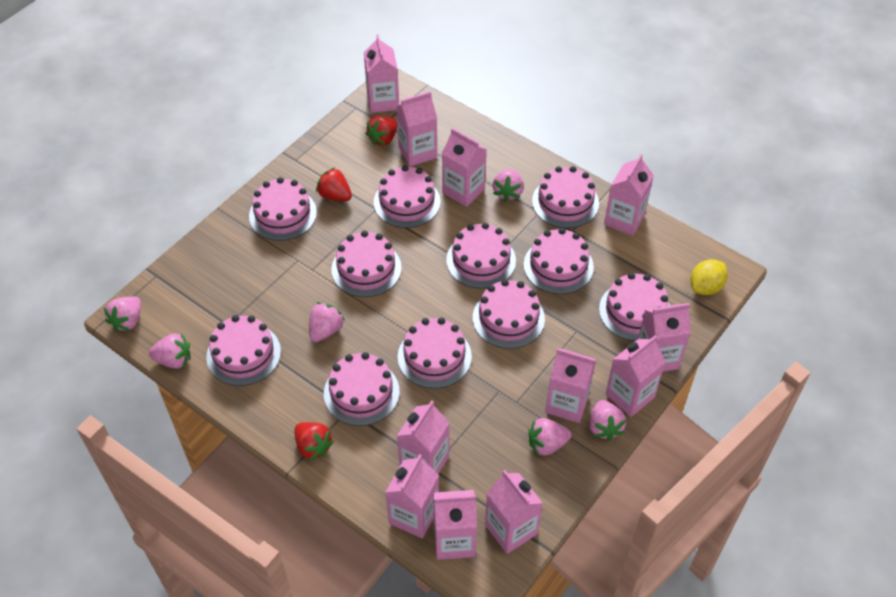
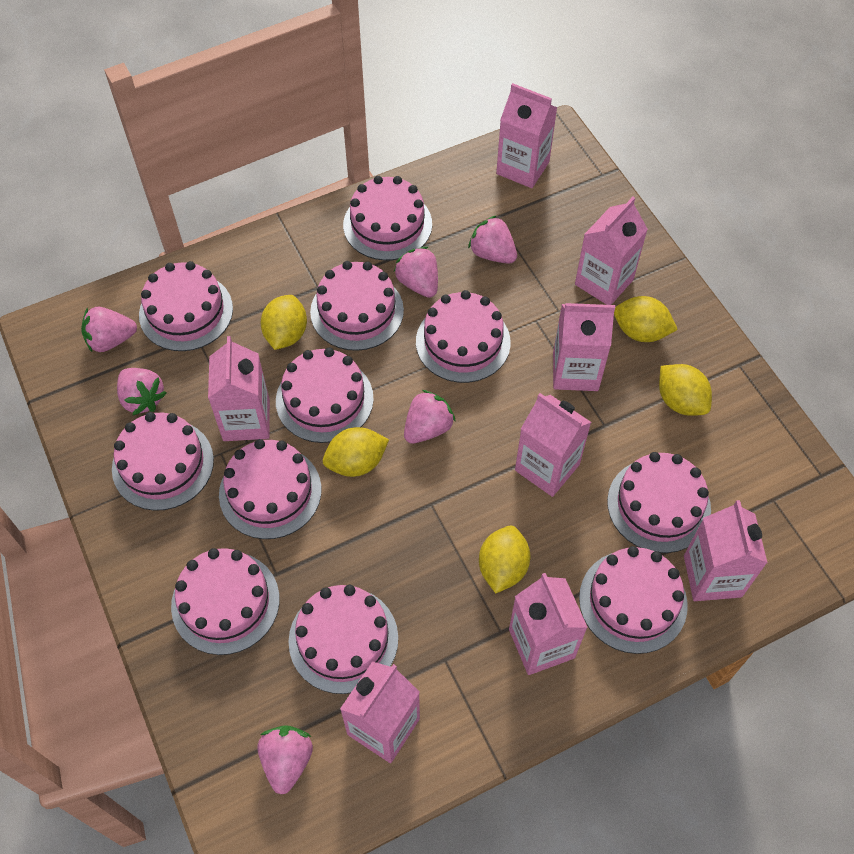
pink carton: [364,35,399,113] [385,454,439,538] [396,91,437,166] [397,400,450,474] [433,490,477,560] [442,128,487,207] [485,470,543,554] [545,348,596,423] [604,154,654,236] [606,336,665,417] [638,303,691,372] = 11 -> [208,336,270,441] [340,662,420,763] [496,83,557,188] [509,573,588,675] [515,393,592,497] [553,303,615,391] [575,197,648,305] [684,500,768,601] = 8
red strawberry: [294,422,334,461] [316,167,352,201] [365,116,397,146] = 3 -> none = 0
yellow lemon: [691,259,728,295] = 1 -> [261,295,307,350] [323,427,389,477] [479,526,530,593] [614,296,678,342] [659,364,712,416] = 5

